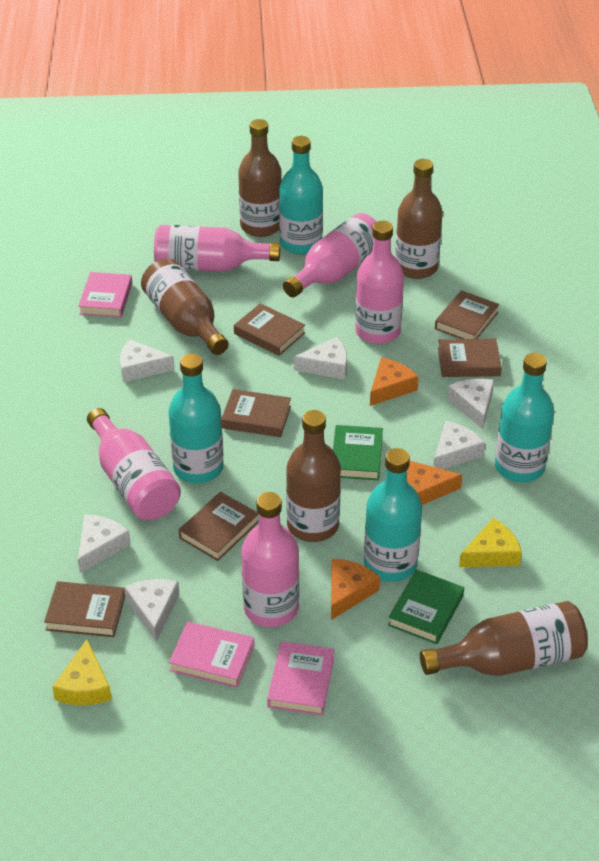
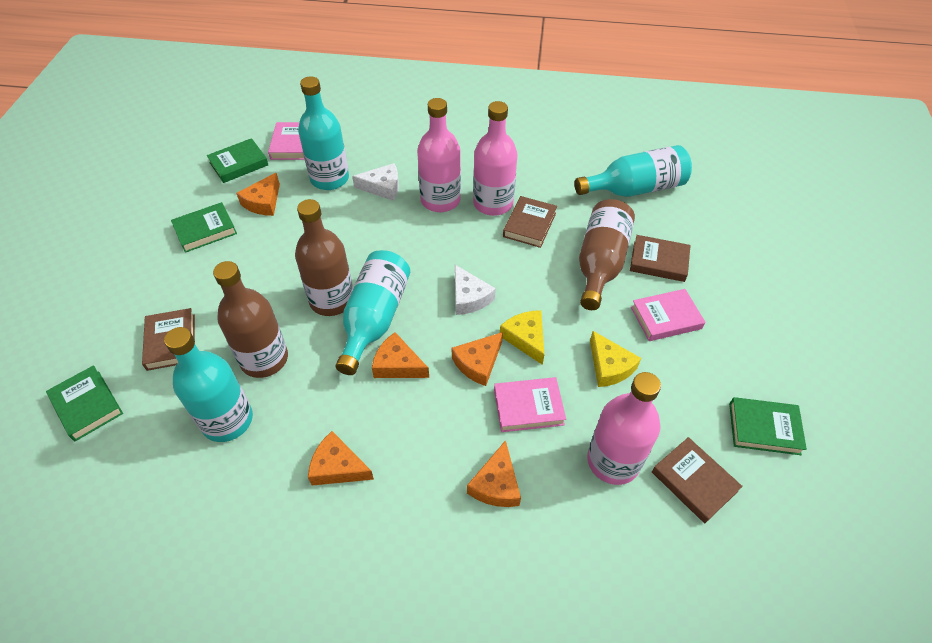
brown book: [44,581,125,637] [179,492,259,561] [221,389,291,437] [234,303,305,356] [435,290,499,339] [438,339,502,377] = 6 -> [142,308,195,371] [503,196,557,248] [630,235,691,282] [652,437,743,523] = 4
brown bottle: [141,258,229,355] [238,119,282,237] [286,410,341,542] [395,159,443,279] [420,601,588,676] = 5 -> [213,261,288,378] [295,199,353,316] [579,199,635,310] = 3
green book: [333,425,383,480] [388,569,464,644] = 2 -> [46,365,123,441] [171,202,237,253] [207,138,268,183] [729,397,807,455] = 4
orange cheese: [331,559,380,620] [370,358,419,406] [407,461,462,505] = 3 -> [236,173,280,216] [308,431,374,486] [372,332,429,378] [452,332,503,386] [467,440,521,507] = 5
pink bottle: [87,408,181,520] [154,225,280,271] [241,492,299,627] [283,213,377,297] [355,221,404,344] = 5 -> [417,98,461,212] [473,101,517,216] [587,372,661,485] = 3
white cheese: [78,515,131,573] [120,339,175,382] [124,579,179,641] [294,337,347,380] [434,421,485,469] [447,379,494,429] = 6 -> [352,163,399,201] [455,265,496,315] = 2

